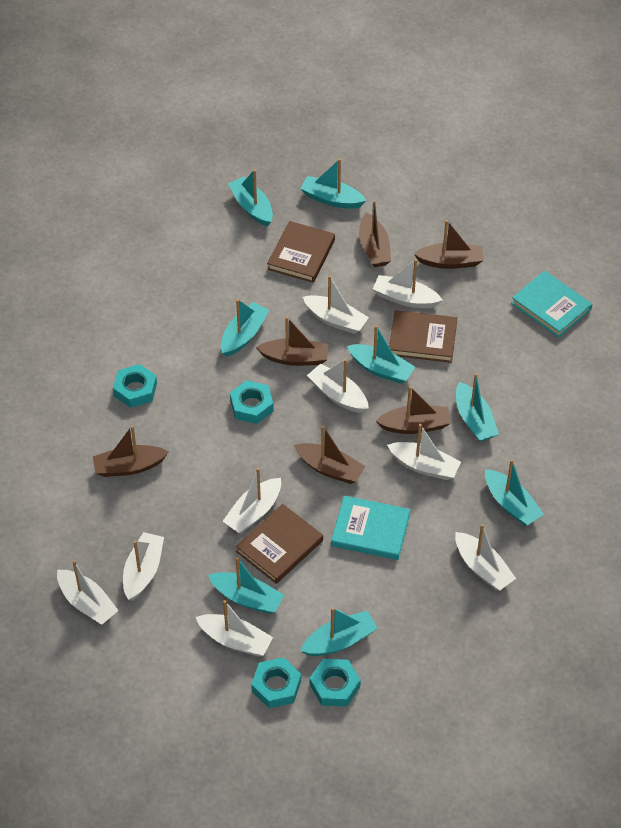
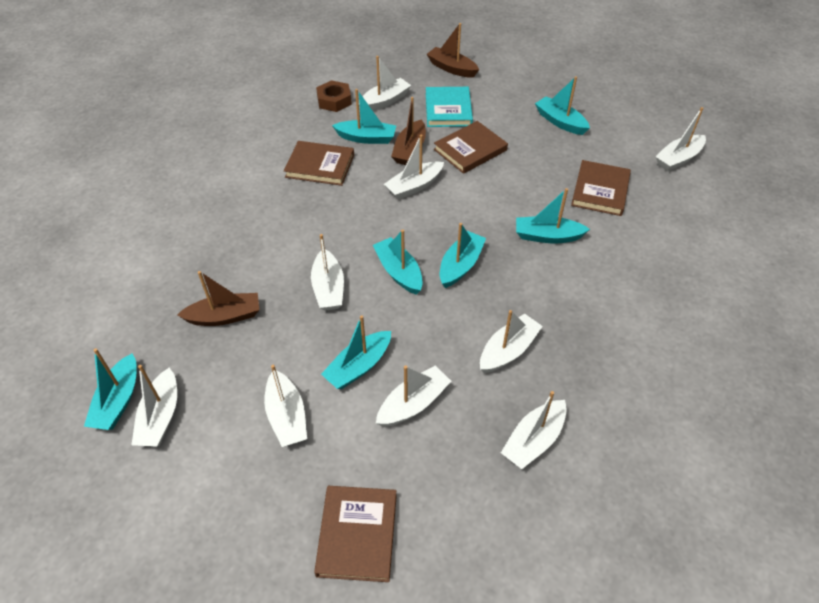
brown boat: [93,426,169,477] [256,317,329,366] [294,426,366,484] [359,200,391,267] [376,386,451,434] [414,220,484,269] = 6 -> [177,271,259,326] [391,97,426,165] [427,23,479,78] = 3
brown book: [235,504,323,584] [267,221,335,283] [389,310,457,363] = 3 -> [284,141,354,186] [314,486,397,582] [434,121,508,174] [571,160,631,216] = 4
brown nut: none = 0 -> [316,80,352,112] = 1
turquoise boat: [208,557,284,614] [221,299,269,357] [228,169,273,226] [300,159,366,209] [301,607,378,656] [347,325,415,384] [456,373,499,442] [485,459,544,526] = 8 -> [84,348,137,430] [321,315,391,389] [332,89,396,144] [373,230,423,295] [440,223,486,288] [516,188,590,243] [535,76,590,135] = 7
turquoise book: [331,495,410,560] [511,271,592,338] = 2 -> [426,87,473,127] = 1
turquoise nut: [113,364,157,408] [230,380,274,424] [251,657,301,708] [310,659,361,707] = 4 -> none = 0

